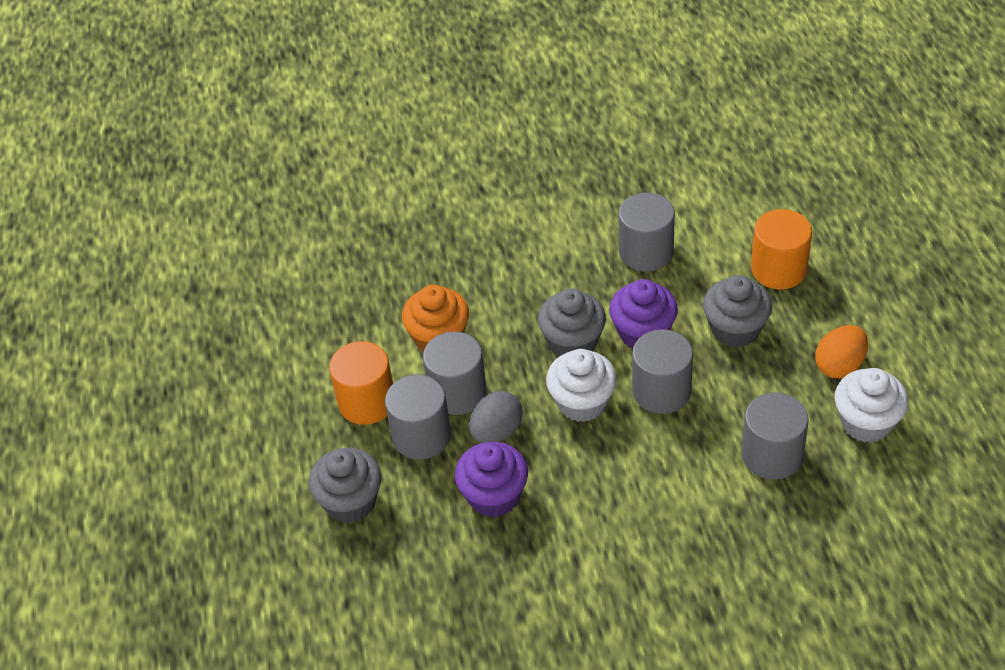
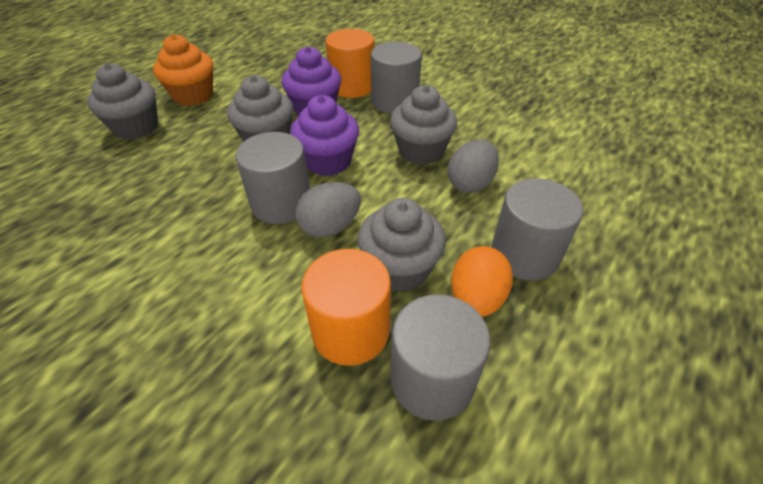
grey cupcake: [309,448,381,523] [538,288,606,356] [703,275,772,348] = 3 -> [87,63,158,140] [227,75,293,142] [357,198,446,292] [390,85,457,165] = 4
grey cylinder: [385,374,451,459] [423,331,487,415] [619,192,675,272] [632,329,693,414] [742,392,809,480] = 5 -> [235,132,310,224] [371,42,422,114] [390,294,490,421] [491,178,583,281] = 4
grey egg: [469,391,523,443] = 1 -> [295,182,361,237] [448,139,499,193] = 2
white cupcake: [546,349,617,422] [835,368,908,443] = 2 -> none = 0

